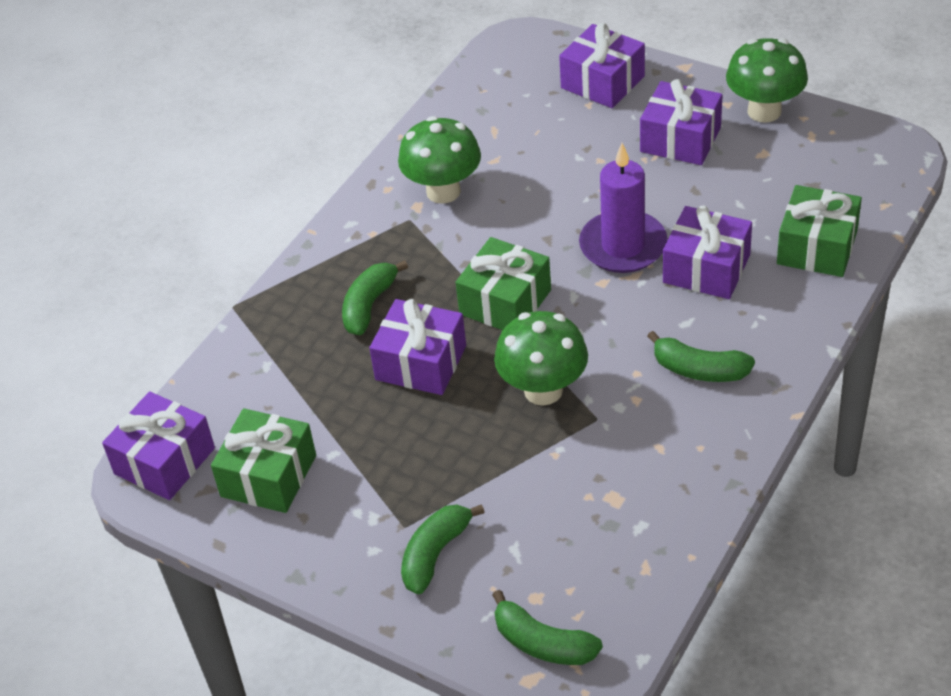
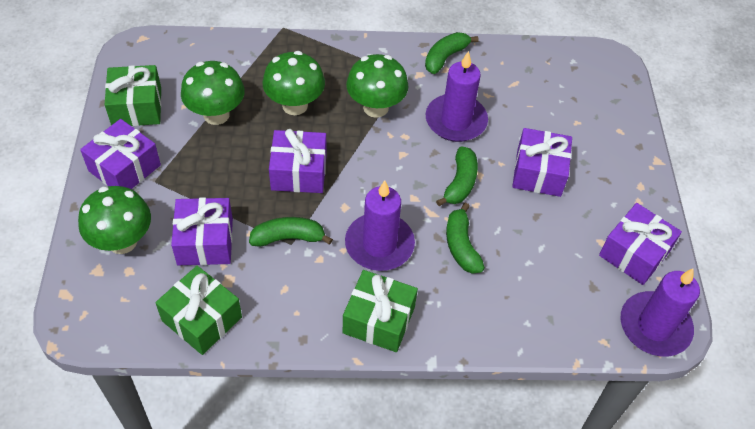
green mushroom: [398,116,481,204] [494,311,588,405] [726,38,808,123] = 3 -> [78,186,151,254] [181,61,245,125] [263,51,325,115] [346,54,409,118] = 4
purple candle: [579,143,668,273] = 1 -> [345,180,415,271] [426,51,488,142] [620,269,700,357] = 3

